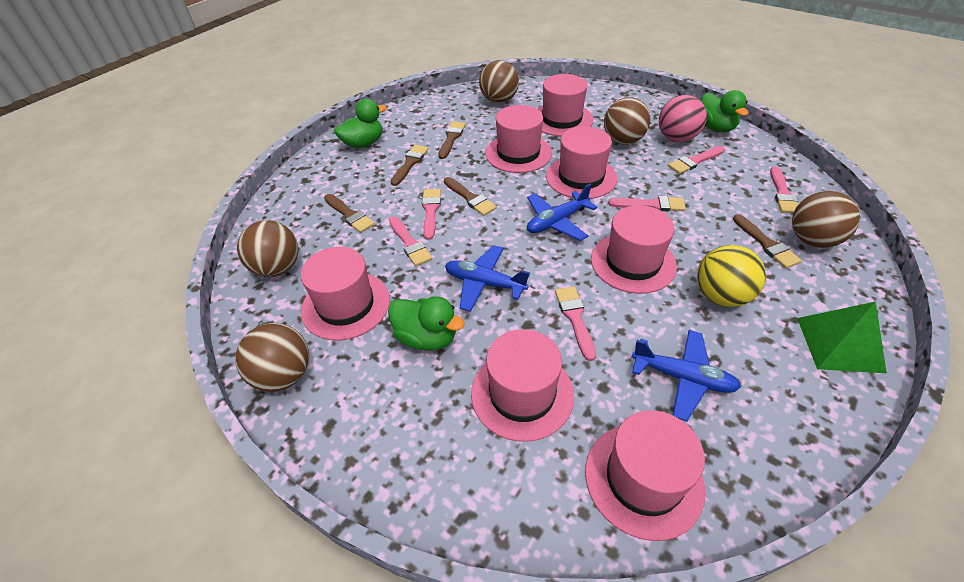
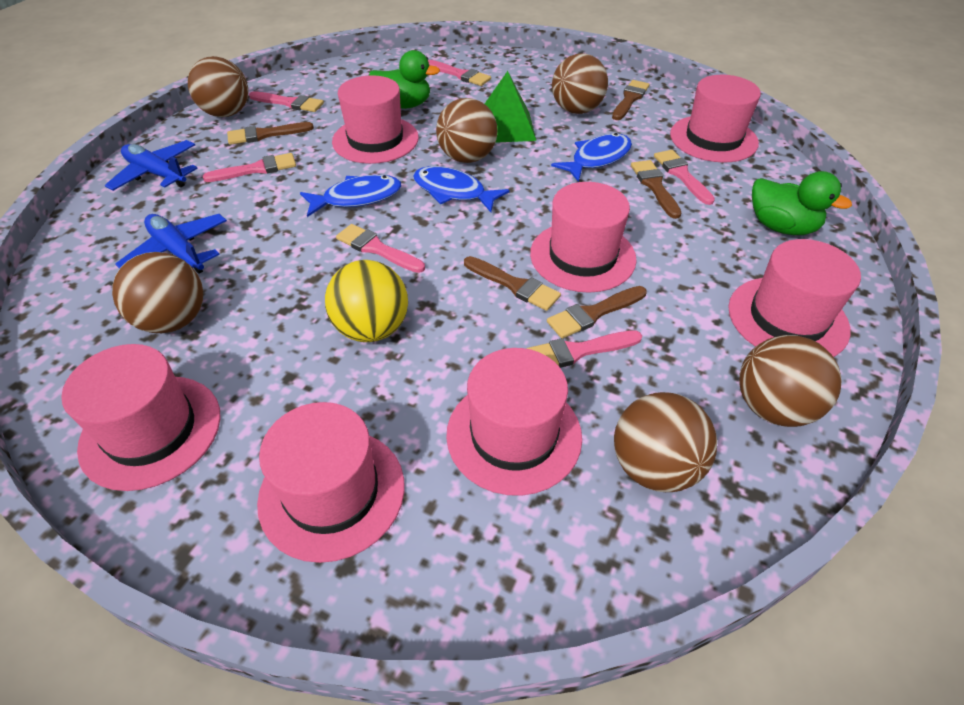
blue fish: none = 0 -> [300,175,401,217] [413,166,510,212] [551,133,632,182] = 3
blue plane: [445,245,530,312] [527,184,597,241] [631,330,741,421] = 3 -> [105,140,198,191] [115,214,227,274] = 2
brown ball: [235,323,309,392] [237,220,298,277] [479,60,519,103] [604,97,651,145] [792,191,860,248] = 5 -> [112,252,203,333] [188,56,248,117] [436,98,498,163] [552,53,608,114] [614,392,717,492] [739,335,842,427] = 6
green duck: [334,99,386,148] [388,296,465,351] [700,90,749,132] = 3 -> [369,50,440,109] [752,171,852,235] = 2
pink ball: [659,95,707,142] = 1 -> none = 0

